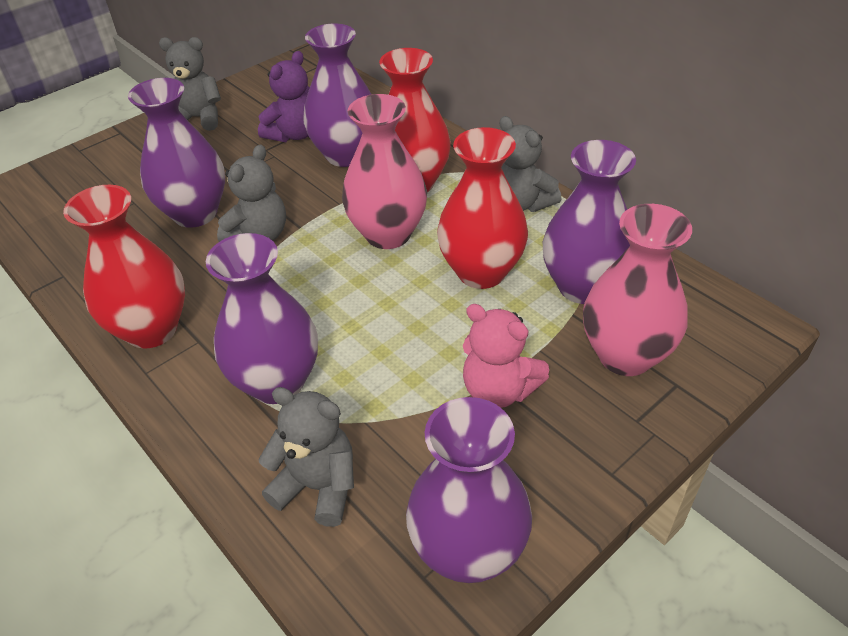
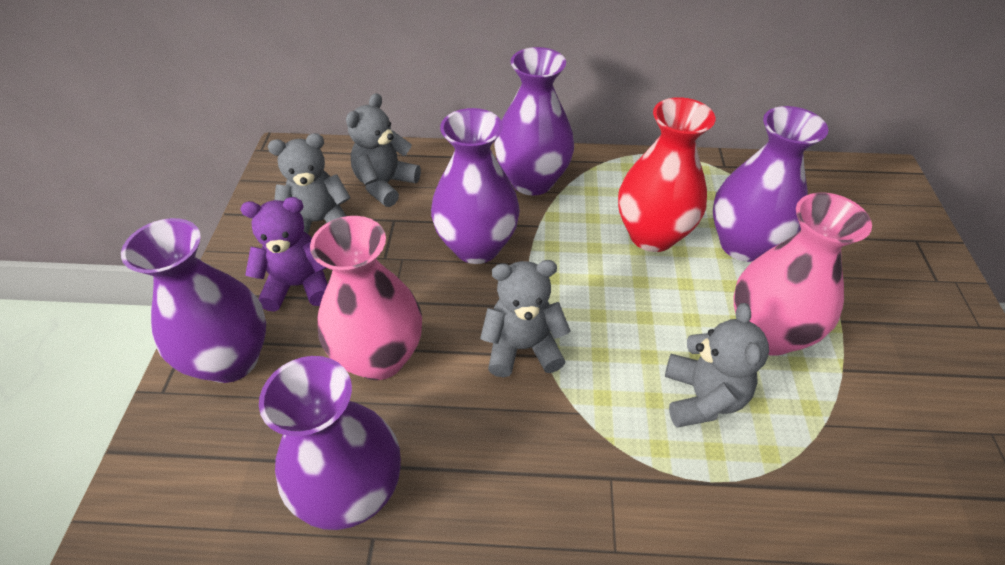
pink teddy bear: [463,304,549,408] = 1 -> none = 0
red vase: [63,185,185,349] [379,48,451,192] [437,127,528,289] = 3 -> [618,97,715,252] = 1

